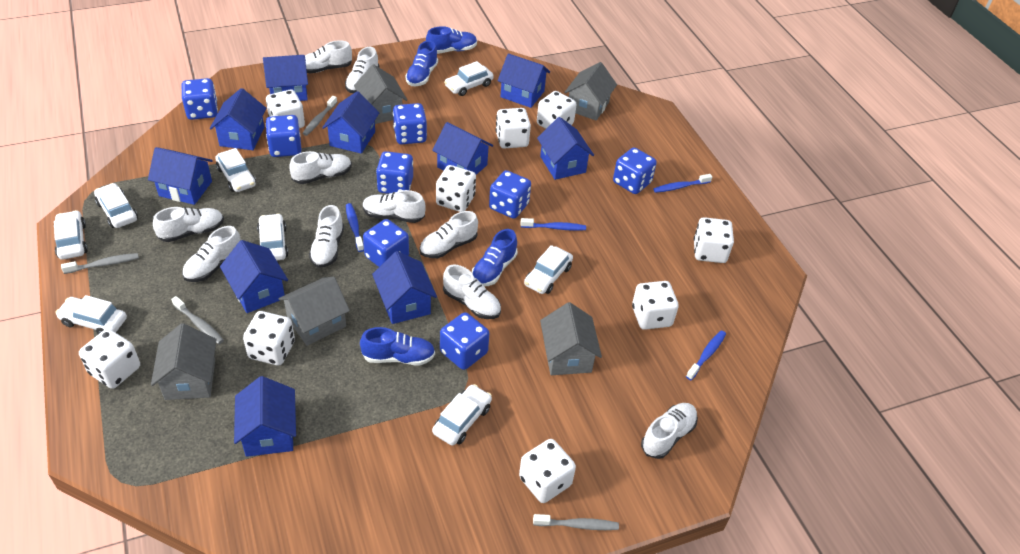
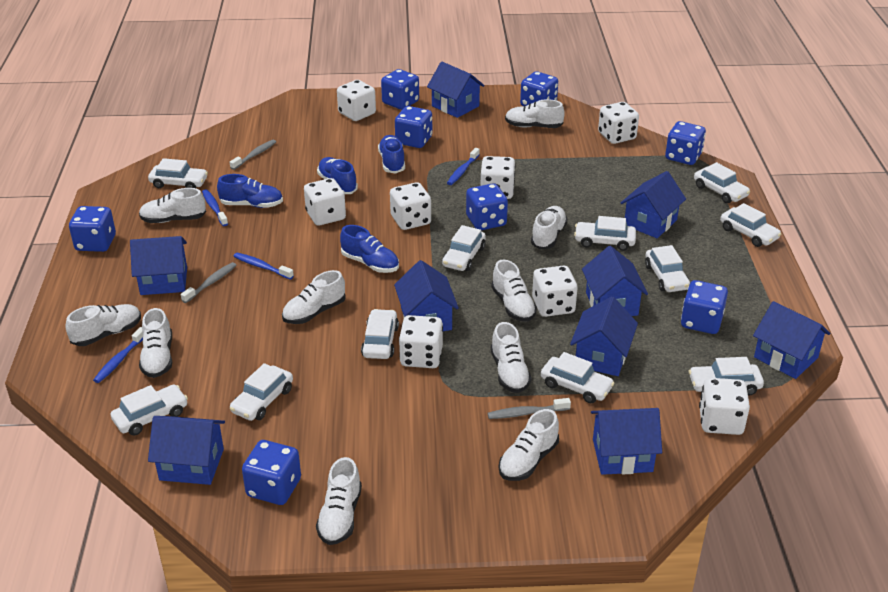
blue house: [148,147,213,205] [210,88,266,150] [220,240,288,313] [234,376,296,457] [263,55,308,101] [322,91,379,154] [372,251,437,324] [432,122,493,175] [498,54,550,108] [537,117,594,180] = 10 -> [130,236,187,295] [148,416,225,485] [394,260,459,331] [427,62,485,118] [570,296,638,376] [582,246,648,316] [591,408,662,475] [621,171,686,238] [753,301,830,379] = 9
grey house: [151,323,217,400] [279,277,350,346] [354,64,407,124] [540,302,602,375] [564,62,617,120] = 5 -> none = 0
grey toothbrush: [61,253,139,274] [171,296,224,344] [302,96,337,136] [533,514,619,530] = 4 -> [181,262,236,303] [230,140,276,170] [488,398,571,419] = 3
white car: [54,210,88,260] [55,295,127,334] [94,183,138,228] [216,148,256,192] [257,213,288,260] [432,384,492,446] [444,61,494,96] [524,245,573,294] = 8 -> [111,385,188,435] [148,158,208,188] [230,363,293,421] [361,309,399,359] [442,225,486,271] [541,352,615,403] [574,216,636,251] [645,245,690,292] [689,357,764,396] [694,162,750,203] [720,203,781,247] = 11
white dice: [79,329,140,389] [243,311,295,365] [266,90,305,128] [436,165,476,212] [496,108,531,149] [519,439,576,503] [537,91,577,129] [632,281,679,330] [694,217,734,263] = 9 -> [304,178,346,226] [337,80,376,121] [390,182,431,230] [399,315,443,368] [481,156,516,199] [532,266,577,317] [598,102,639,144] [699,378,750,435] = 8

